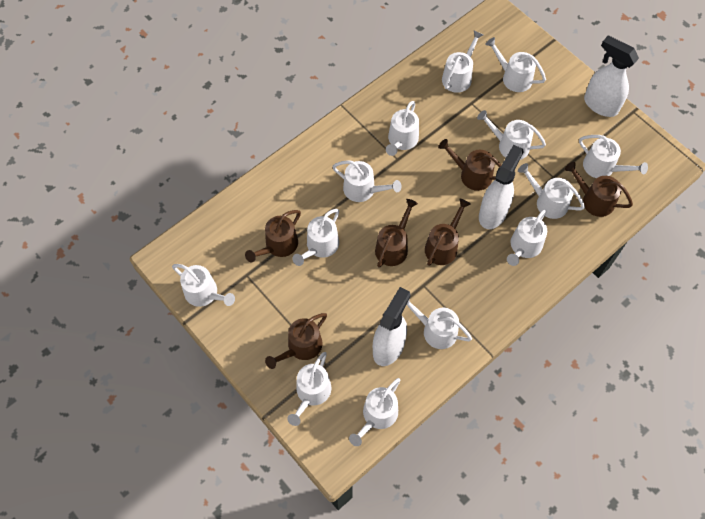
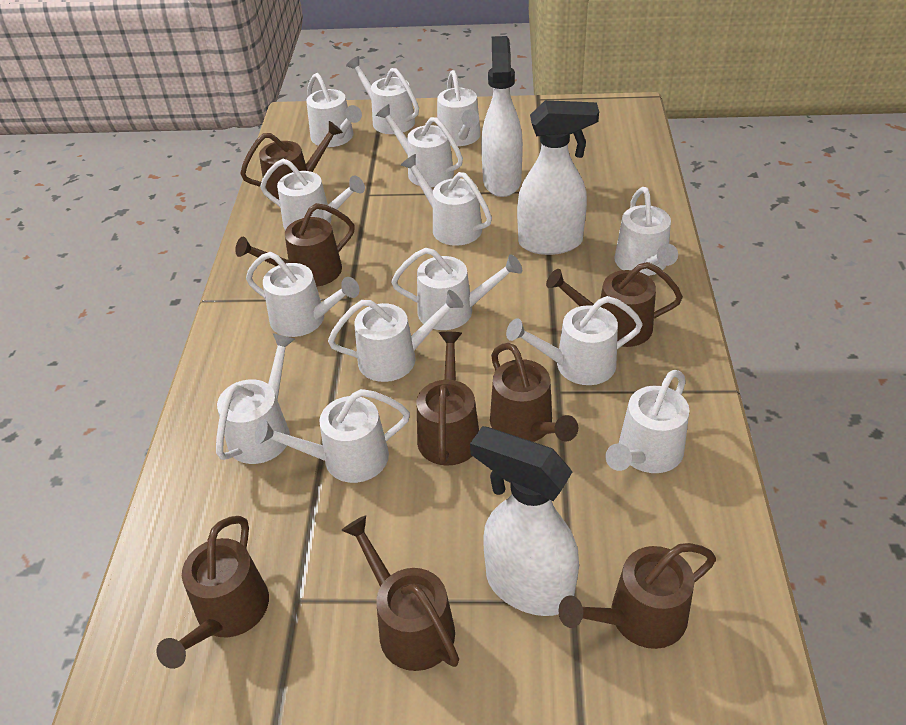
brown watering can: [245,210,301,262] [265,313,327,369] [375,199,418,268] [425,199,471,266] [438,139,501,191] [565,162,633,217] = 6 -> [156,516,269,669] [235,203,355,287] [240,121,343,200] [341,515,459,671] [417,332,479,466] [490,343,578,442] [546,262,683,347] [559,543,716,649] = 8
white watering can: [172,264,235,307] [287,352,331,426] [292,209,339,266] [332,160,401,202] [349,378,400,446] [386,101,419,156] [406,300,472,349] [442,31,483,93] [477,110,546,160] [485,37,546,92] [507,210,547,266] [518,163,585,219] [579,135,648,178] = 13 -> [216,333,295,464] [246,252,359,337] [255,389,410,483] [260,159,365,230] [306,73,362,147] [328,290,464,382] [346,56,419,134] [376,104,463,187] [391,248,522,330] [401,154,492,246] [437,70,481,146] [506,296,643,385] [606,370,689,473] [614,187,678,276] = 14

